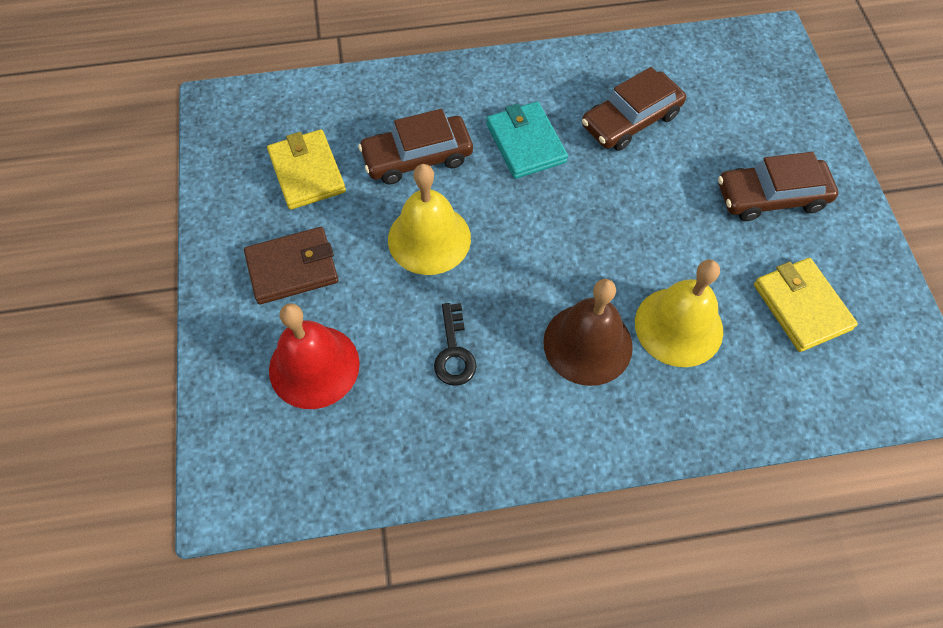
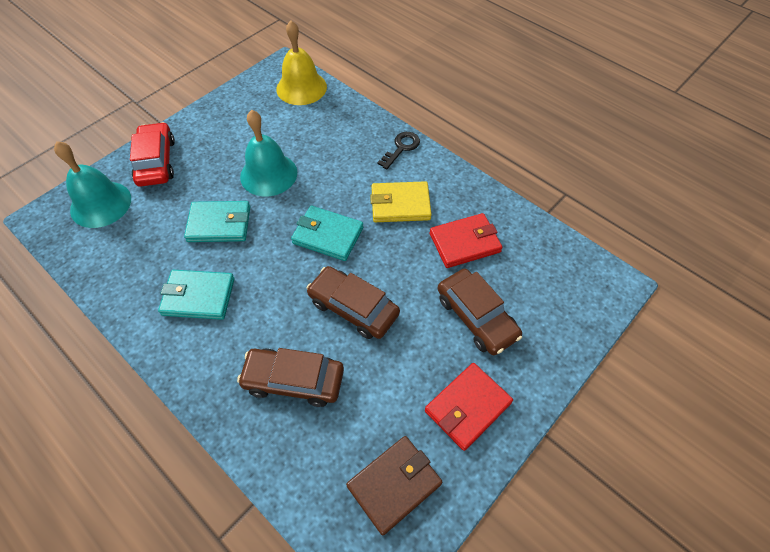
brown bell: [543,279,633,386] = 1 -> none = 0
red bell: [269,303,360,409] = 1 -> none = 0
red car: none = 0 -> [130,122,175,187] = 1
red wallet: none = 0 -> [425,363,513,451] [430,213,503,268] = 2
turquoise bell: none = 0 -> [54,141,131,228] [240,110,297,196] = 2
turquoise wallet: [486,101,568,179] = 1 -> [158,270,235,320] [184,201,250,242] [291,206,364,261] = 3
yellow bell: [388,164,471,275] [635,260,723,367] = 2 -> [276,21,327,105] = 1
yellow wallet: [267,129,346,210] [754,258,858,352] = 2 -> [370,181,432,222] = 1

